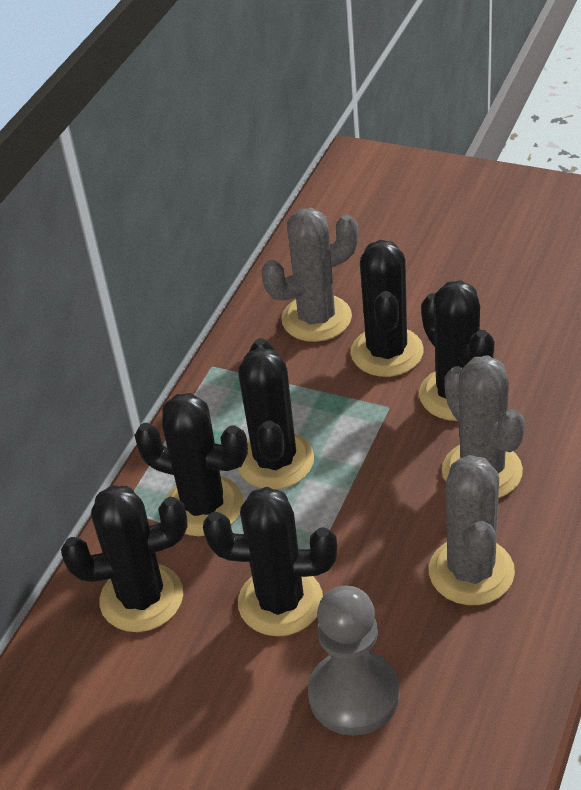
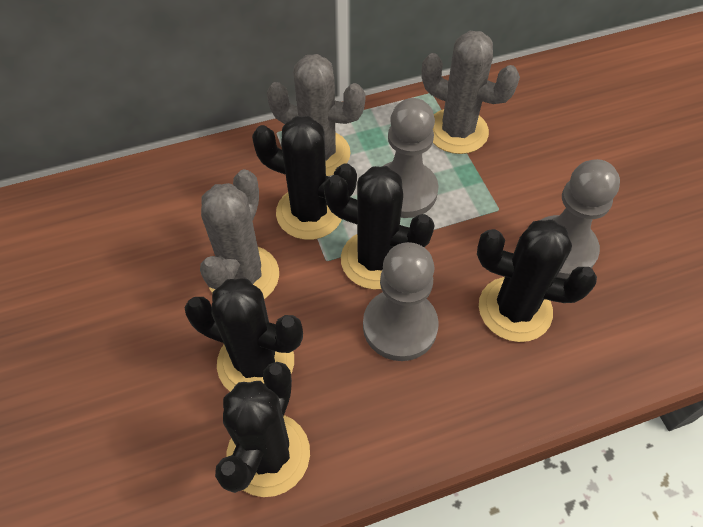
black cactus: [61,485,188,632] [134,393,248,536] [203,487,337,636] [238,338,314,489] [351,240,424,377] [419,280,494,421] = 6 -> [185,278,303,392] [215,362,310,497] [252,116,357,240] [324,166,435,290] [477,220,597,342] = 5
grey pawn: [308,586,400,736] = 1 -> [363,242,439,361] [384,98,438,218] [539,159,620,279] = 3

